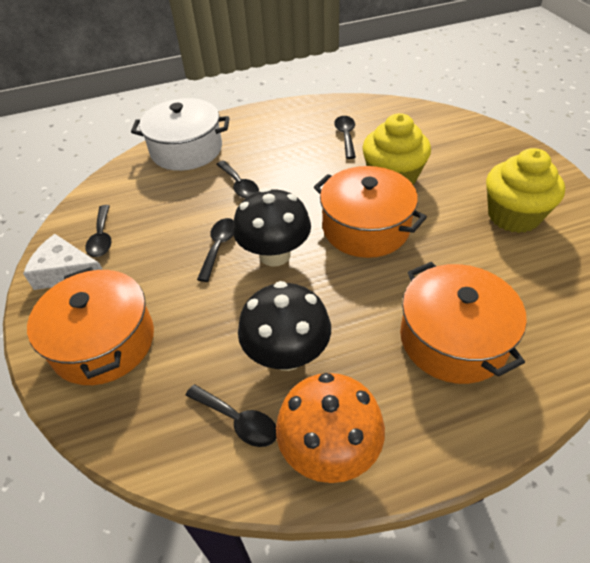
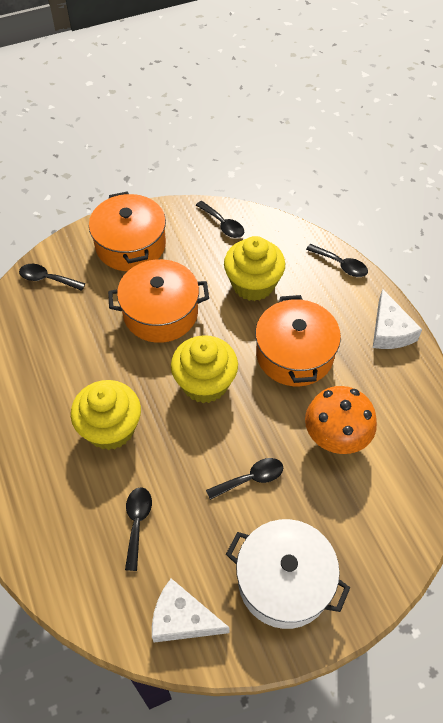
black mushroom: [233,188,311,266] [238,281,331,371] = 2 -> none = 0
white cheese: [23,234,103,290] = 1 -> [152,578,230,643] [373,289,422,349] = 2
yellow cupcake: [362,113,431,185] [486,148,565,233] = 2 -> [71,380,141,450] [171,335,238,403] [224,236,285,301] = 3

